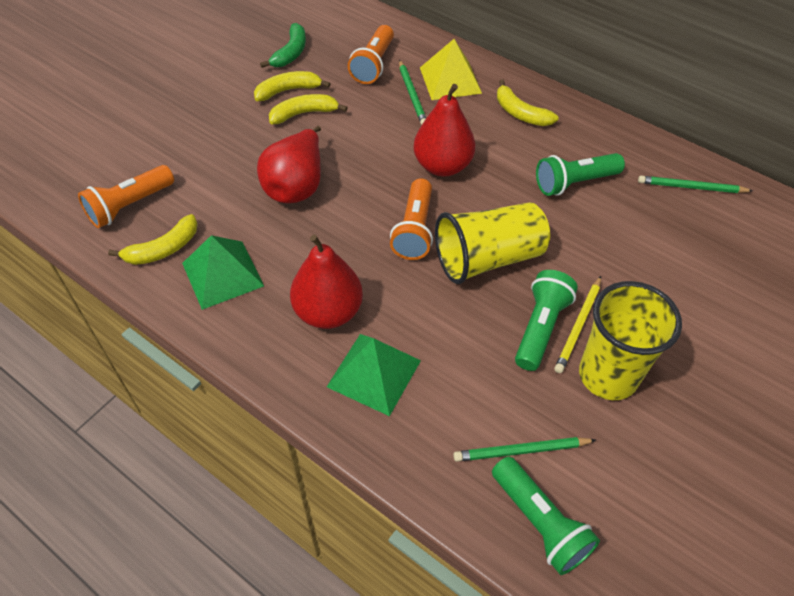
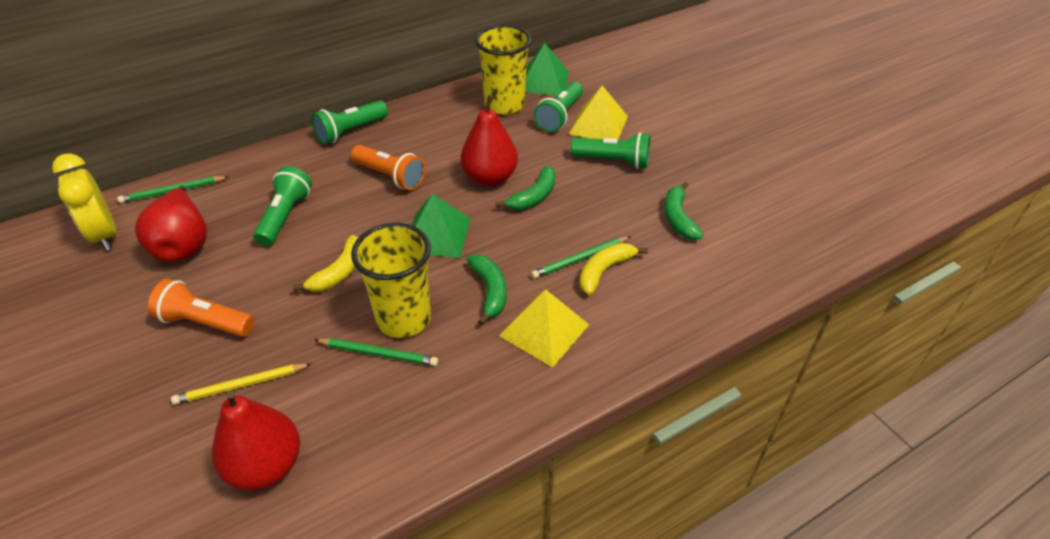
green banana: [260,23,306,68] = 1 -> [467,255,506,325] [496,166,556,210] [664,182,703,240] = 3
green flashlight: [492,457,600,575] [515,270,578,371] [536,153,625,196] = 3 -> [253,166,312,246] [311,100,388,145] [534,81,583,132] [571,132,650,169] = 4
orange flashlight: [78,165,174,228] [348,25,394,84] [390,178,433,260] = 3 -> [148,279,254,337] [351,145,426,190] = 2
yellow banana: [108,214,198,265] [254,71,331,101] [269,94,348,124] [497,79,559,126] = 4 -> [293,235,359,292] [579,243,648,295] = 2
yellow clock: none = 0 -> [52,153,116,251] = 1
yellow pyramid: [420,39,482,100] = 1 -> [499,289,589,367] [569,85,628,140] = 2

